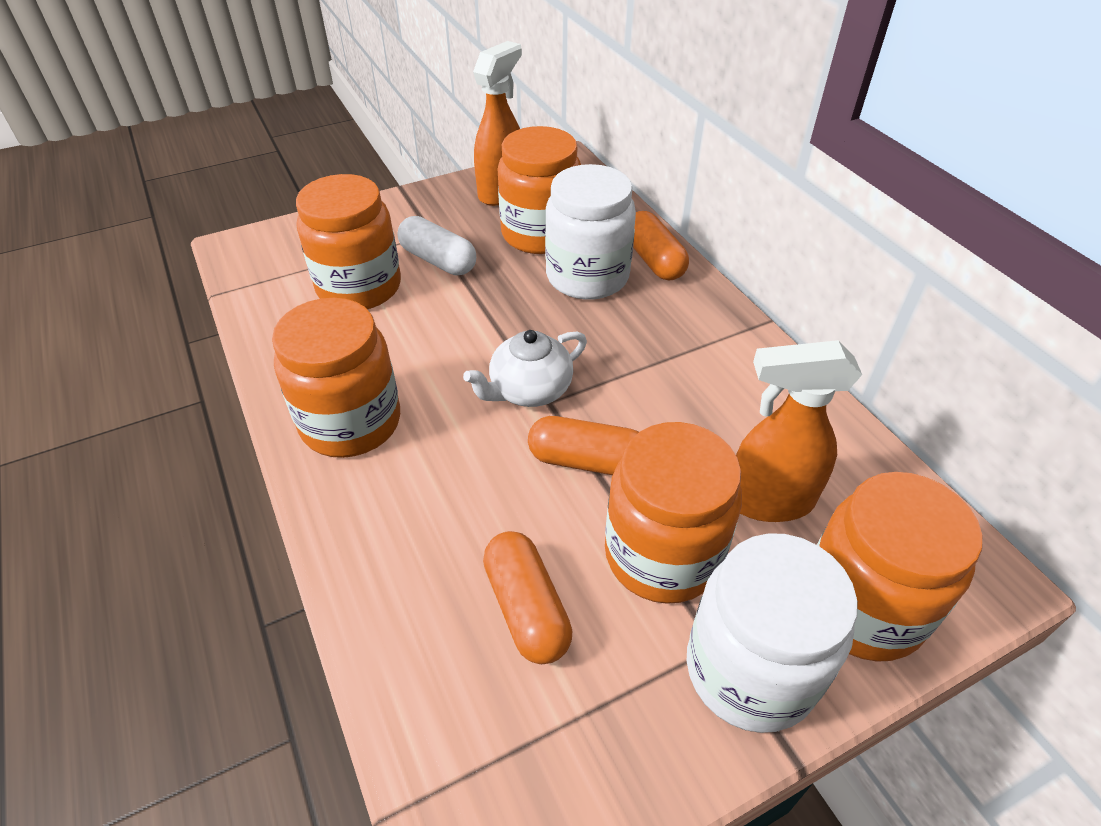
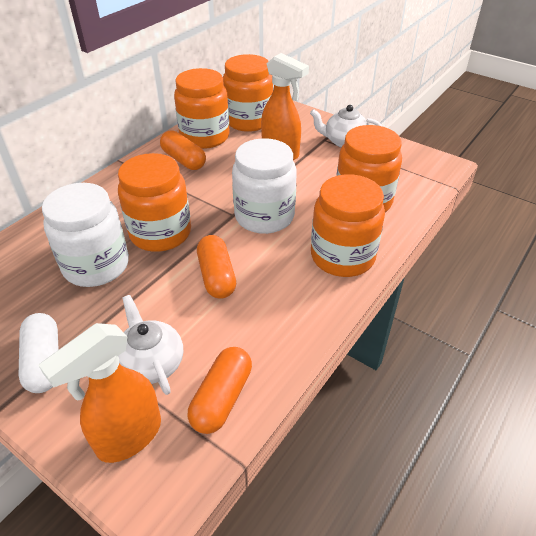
white teapot: [463,330,587,407] = 1 -> [118,295,183,395] [310,105,382,147] = 2

